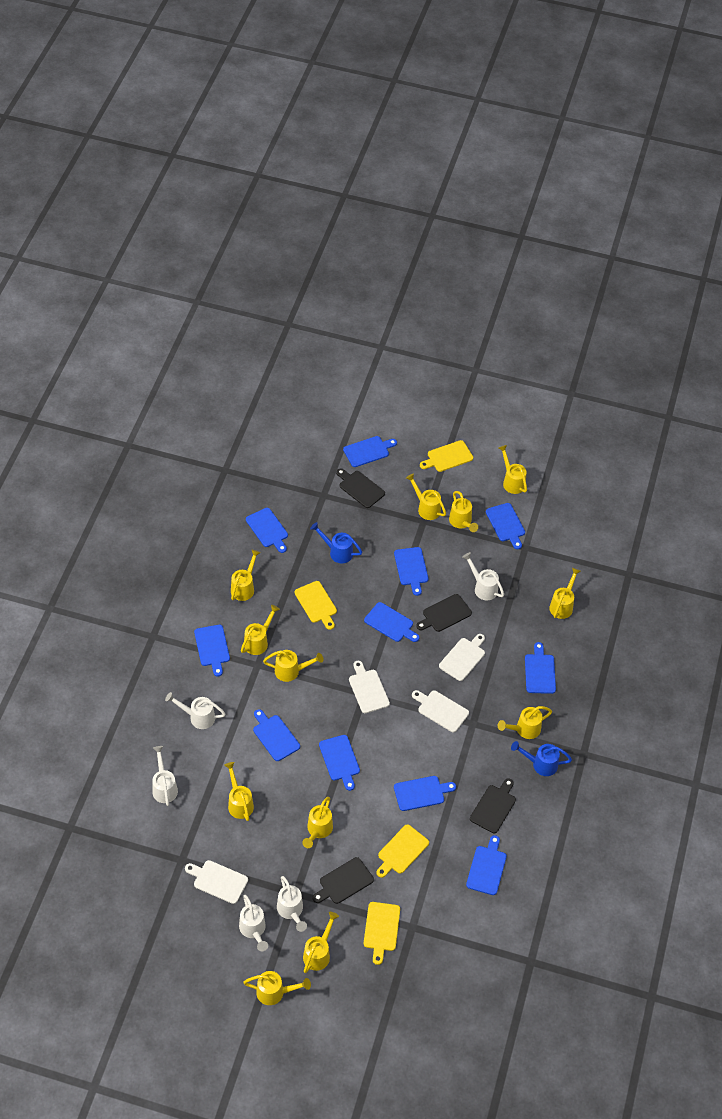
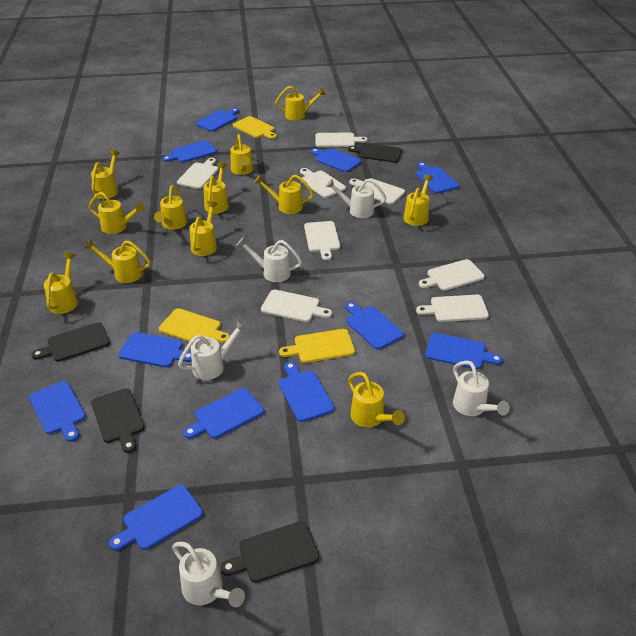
blue watering can: [310,522,362,563] [511,741,572,776] = 2 -> none = 0
white cutting board: [185,860,248,904] [349,661,390,713] [412,690,469,732] [439,634,485,681] = 4 -> [177,158,219,189] [261,290,332,322] [300,168,346,198] [304,221,340,260] [315,133,368,147] [349,178,405,204] [416,295,489,322] [419,259,485,291] = 8
yellow cutting board: [294,581,337,630] [364,902,400,965] [376,825,429,878] [420,440,473,472] = 4 -> [159,308,230,343] [233,116,277,139] [279,329,355,363] = 3

